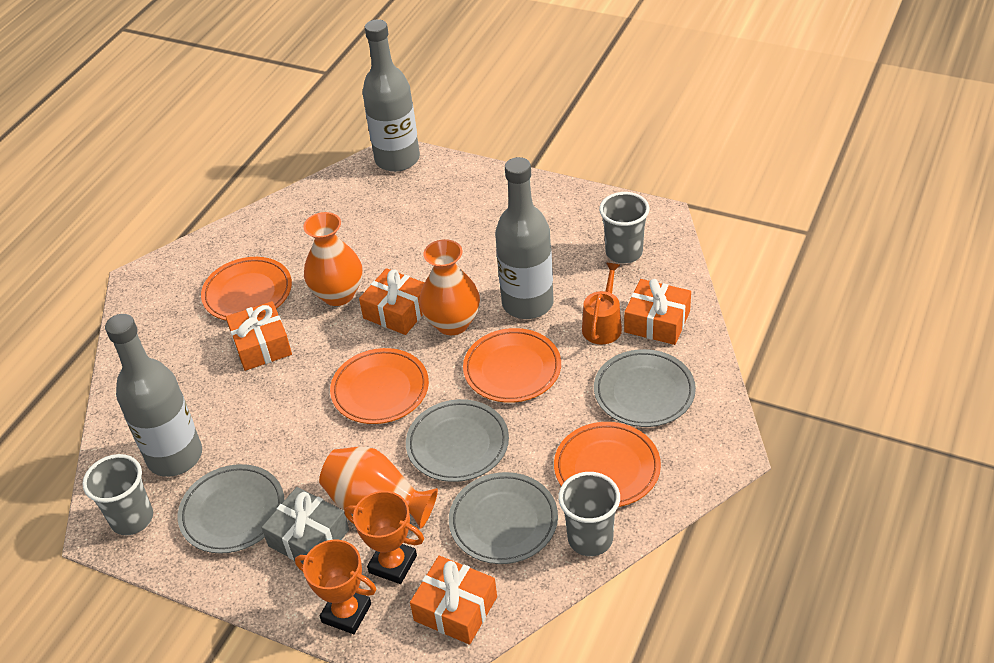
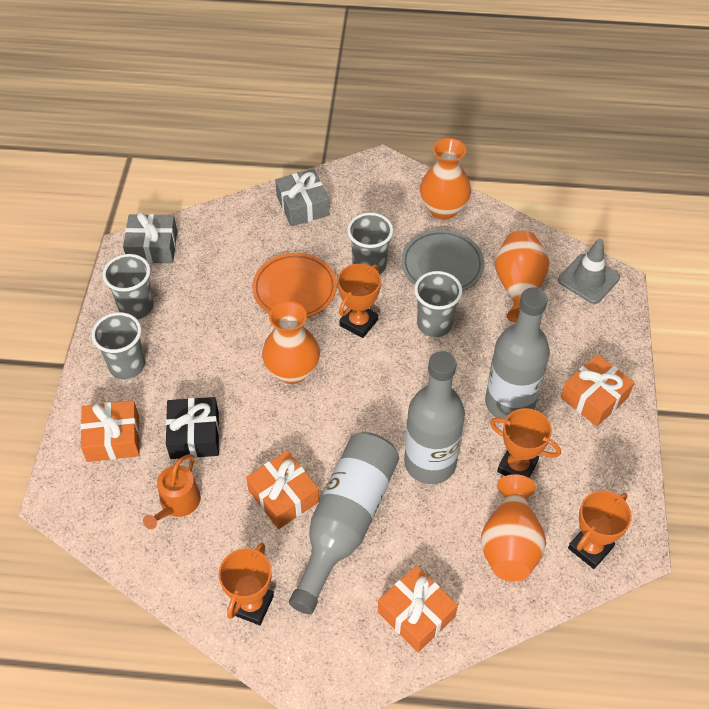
black gift: none = 0 -> [166,397,219,459] = 1
grey cup: [82,454,153,535] [558,472,620,556] [599,192,650,264] = 3 -> [91,312,145,379] [102,254,153,319] [347,212,393,274] [414,271,463,337] = 4
grey gift: [262,487,349,564] = 1 -> [123,212,177,264] [275,169,330,226] = 2
grey plate: [178,464,284,554] [406,399,509,482] [449,472,558,564] [594,349,696,427] = 4 -> [401,230,484,291] = 1
grey traffic cone: none = 0 -> [558,239,620,304] = 1
orange plate: [201,257,292,321] [330,348,429,424] [463,328,561,403] [554,422,661,507] = 4 -> [252,253,337,318] = 1
orange trophy: [295,540,377,634] [344,491,424,584] = 2 -> [218,543,274,625] [337,264,381,338] [490,408,561,478] [568,491,632,569] = 4
orange vase: [303,212,362,306] [319,447,438,529] [419,239,480,335] = 3 -> [262,301,320,384] [420,138,471,220] [481,474,546,582] [495,231,549,323] = 4

